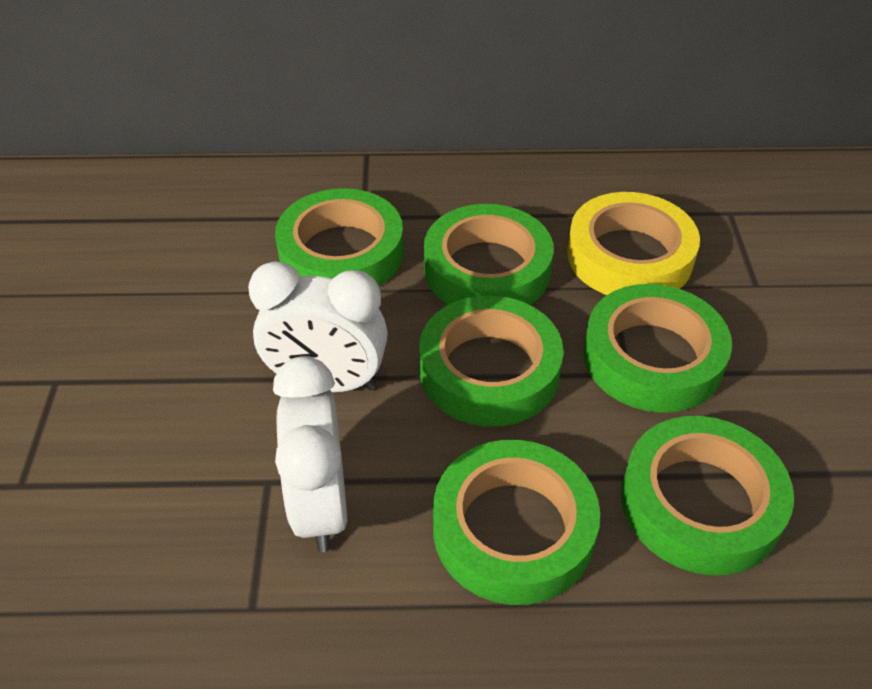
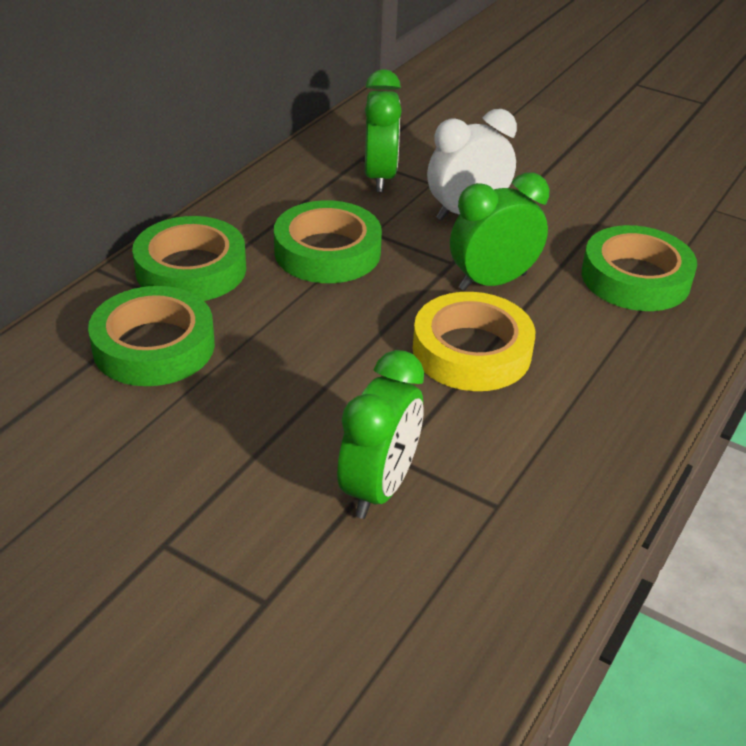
green clock: none = 0 -> [337,350,424,519] [365,69,402,192] [450,173,549,291] = 3
green tape: [275,188,404,286] [419,296,563,427] [424,204,554,305] [433,440,600,605] [583,284,732,413] [621,416,794,575] = 6 -> [88,286,215,386] [132,216,246,301] [274,200,382,283] [582,225,697,311] = 4
white clock: [248,261,388,392] [273,356,347,552] = 2 -> [427,109,517,221] = 1

